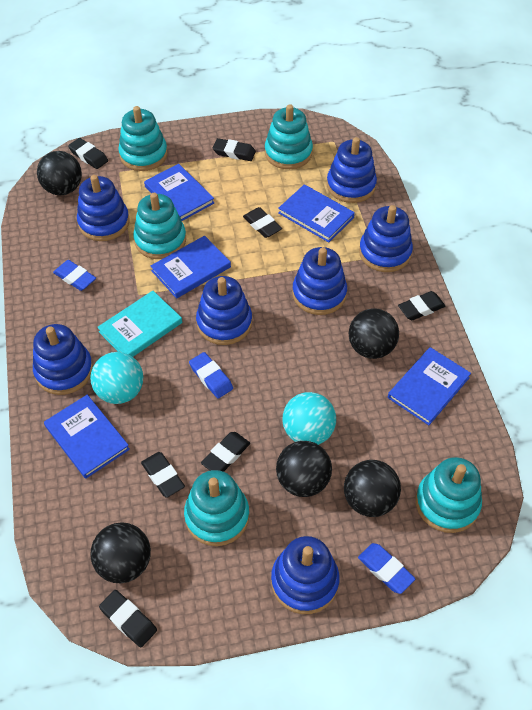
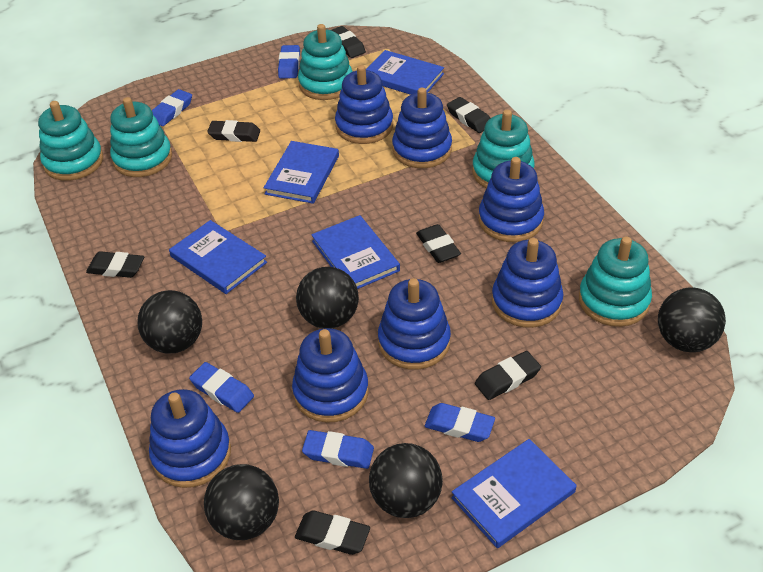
blue eraser: [53,260,96,291] [189,352,233,399] [358,543,415,594] = 3 -> [152,89,192,126] [189,362,254,413] [278,45,300,78] [302,430,374,469] [425,403,495,442] = 5
turquoise ball: [90,352,143,404] [282,392,336,445] = 2 -> none = 0
turquoise book: [97,291,182,357] = 1 -> none = 0

